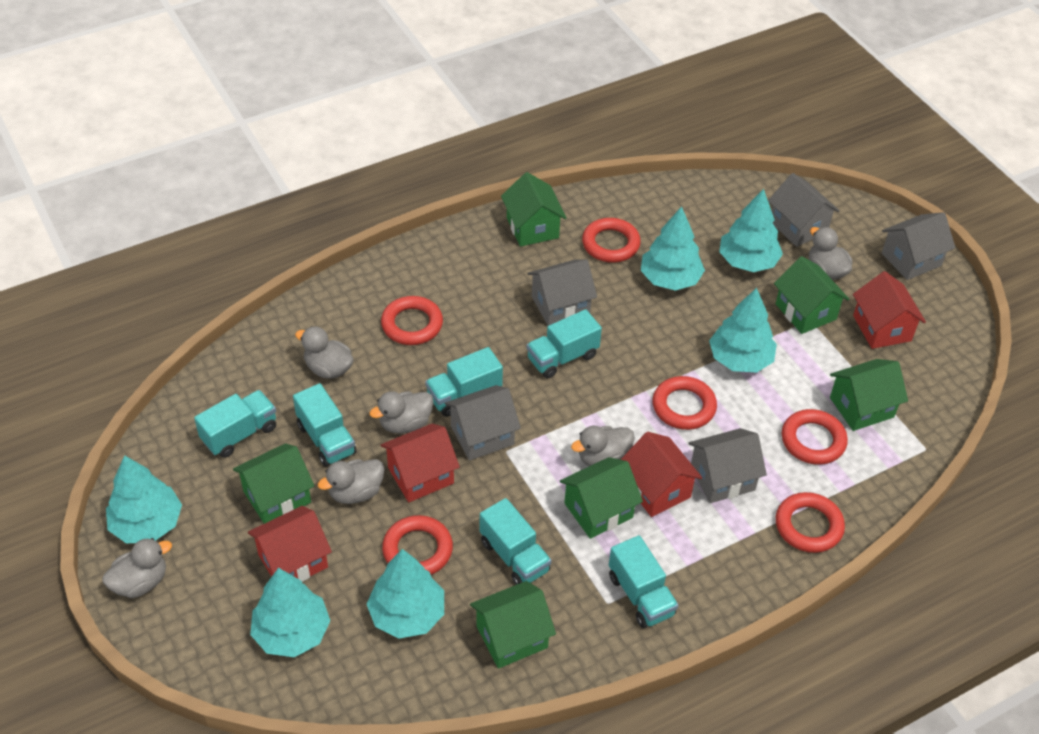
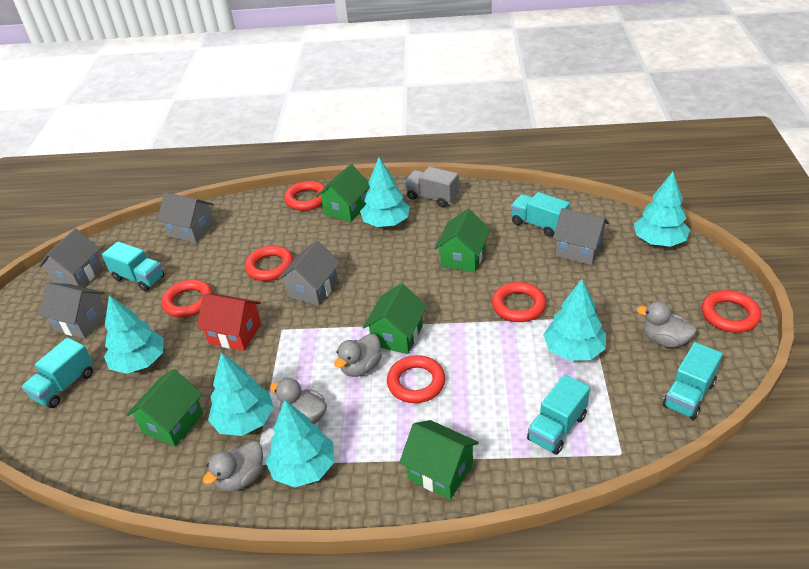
green house: [233,443,314,524] [470,581,556,669] [501,172,567,247] [560,457,643,539] [774,256,849,334] [830,359,908,431] = 6 -> [126,369,203,447] [316,164,370,222] [363,283,427,354] [399,420,479,500] [435,209,491,272] = 5
grey duck: [102,538,172,598] [295,326,354,379] [318,459,385,504] [369,391,434,434] [571,426,635,466] [809,227,852,280] = 6 -> [203,441,263,492] [270,378,327,424] [334,334,382,377] [637,301,697,348] = 4
grey truck: none = 0 -> [405,167,459,207] = 1
red house: [248,506,332,582] [381,423,460,502] [620,432,702,517] [853,271,926,349] = 4 -> [197,294,261,351] = 1
turquoise truck: [194,390,276,458] [293,383,357,467] [425,347,503,417] [480,498,551,585] [527,309,602,378] [609,535,678,628] = 6 -> [22,337,93,408] [102,241,164,291] [511,192,570,237] [527,374,590,455] [662,342,723,420] = 5

